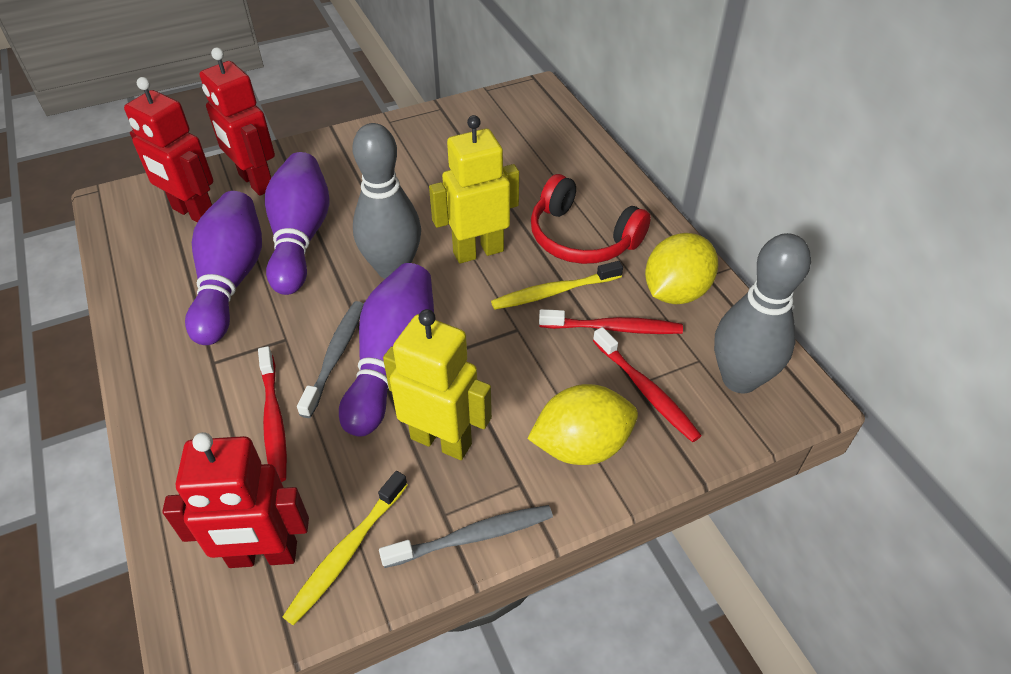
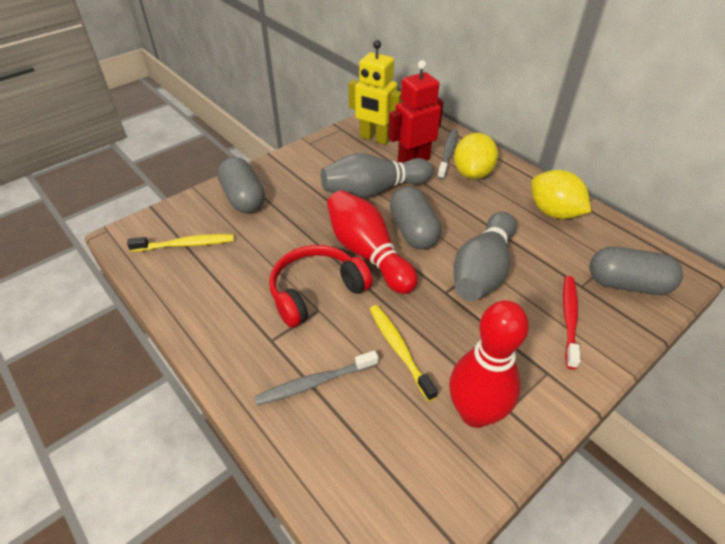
grey capsule: none = 0 -> [217,157,265,213] [390,186,441,249] [590,247,683,295] = 3
purple bowling pin: [185,191,262,345] [265,152,330,295] [339,263,434,437] = 3 -> none = 0
red bowling pin: none = 0 -> [327,190,418,294] [449,300,529,428] = 2
red robot: [124,77,213,223] [162,432,309,568] [199,47,275,196] = 3 -> [388,60,444,163] = 1
red toothbrush: [258,346,287,482] [539,309,683,334] [593,327,702,442] = 3 -> [563,276,580,369] = 1
yellow robot: [383,309,492,460] [429,115,519,263] = 2 -> [349,40,402,145] = 1

